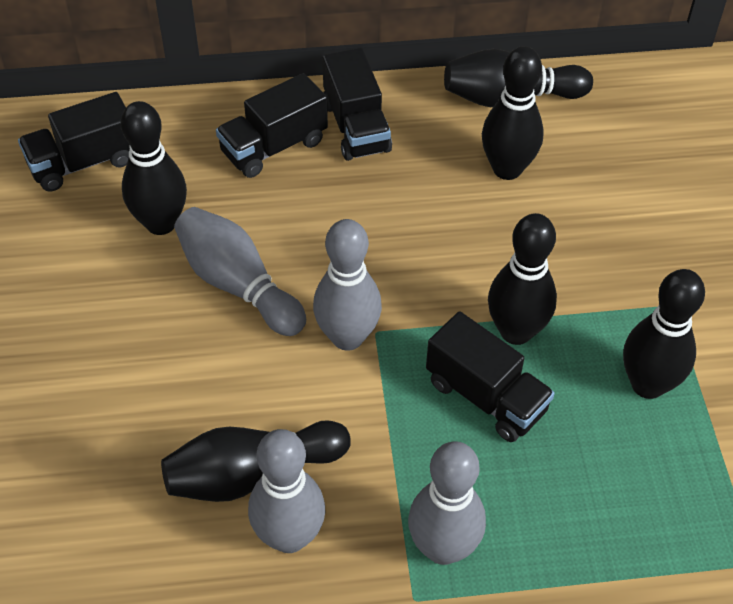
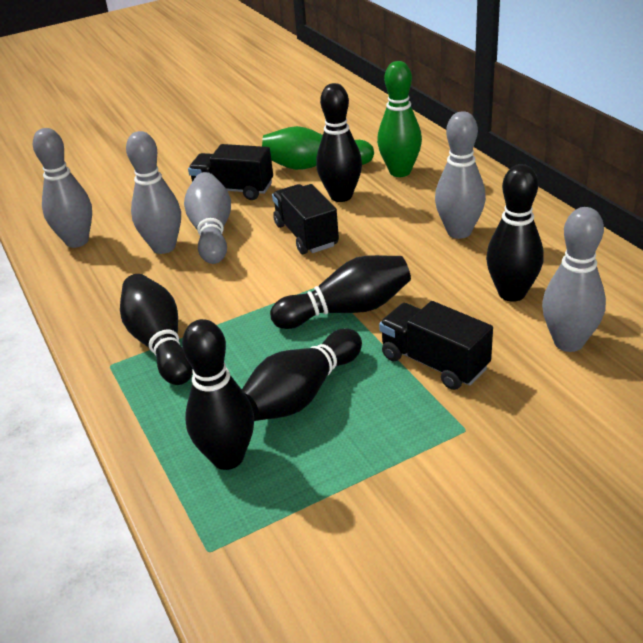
black truck: [18,92,130,192] [216,73,328,178] [323,48,392,161] [426,311,555,442] = 4 -> [188,144,273,200] [272,184,339,254] [379,301,493,390] = 3
green bowling pin: none = 0 -> [262,126,374,170] [377,61,422,177] = 2
grey bowling pin: [174,207,306,336] [248,429,325,553] [313,219,382,351] [408,441,486,565] = 4 -> [33,128,92,248] [126,131,181,254] [184,172,231,264] [435,111,486,239] [542,207,606,352] = 5

